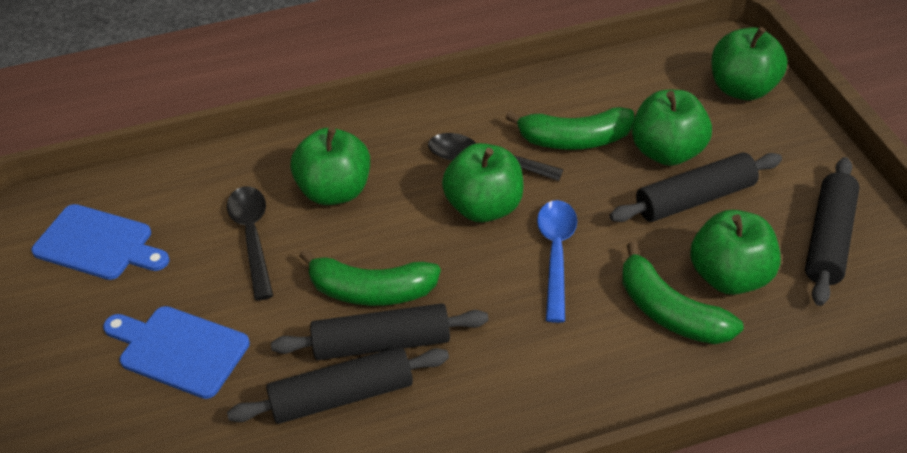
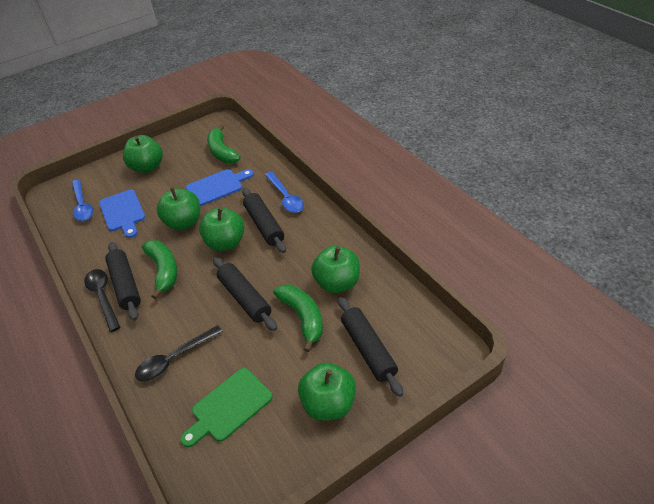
blue spoon: [537,200,577,323] = 1 -> [72,179,94,221] [265,172,304,213] = 2
green cutting board: none = 0 -> [180,368,273,448] = 1

